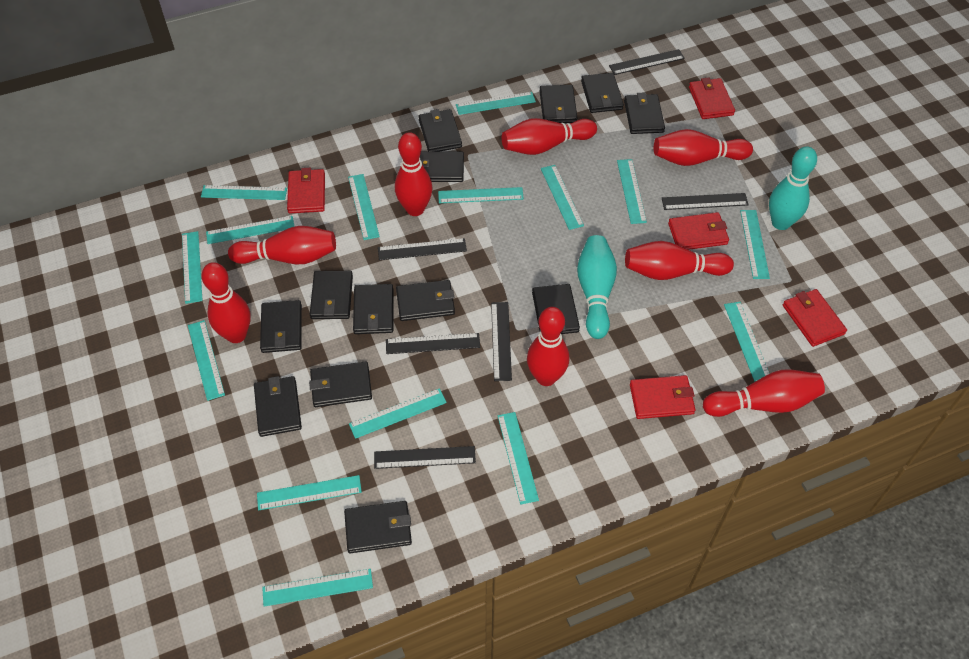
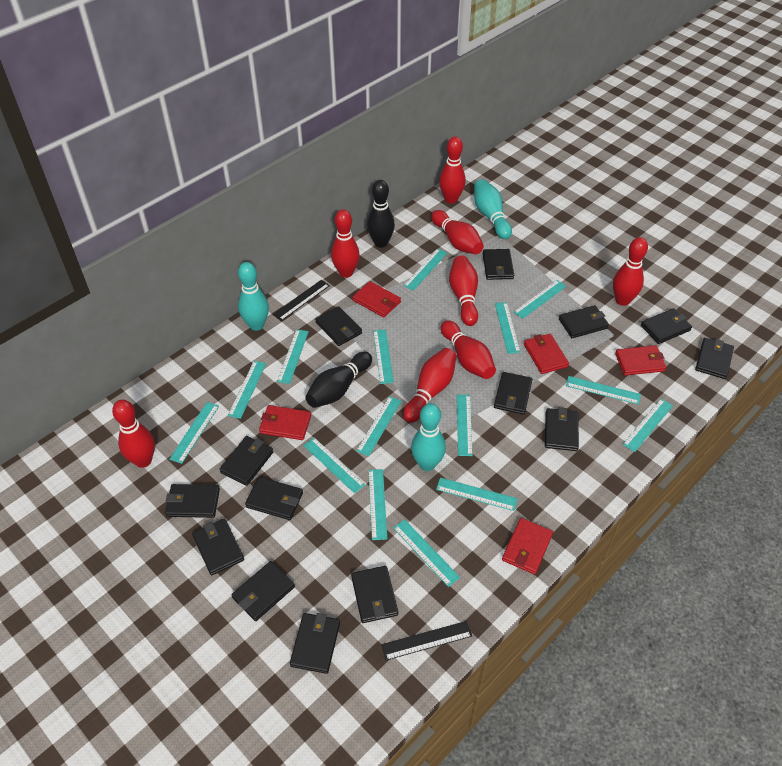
black bowling pin: none = 0 -> [305,352,372,408] [367,180,395,248] = 2
black ruler: [374,446,476,469] [378,238,467,260] [386,333,480,354] [491,302,512,381] [609,49,685,75] [662,193,749,210] = 6 -> [273,280,330,321] [381,621,472,660] = 2
black wallet: [254,376,302,437] [260,300,302,353] [309,361,372,407] [310,271,353,319] [344,501,412,553] [353,284,393,334] [396,280,455,321] [418,109,462,152] [420,151,464,182] [532,284,580,334] [540,85,578,123] [581,73,624,113] [624,92,665,134] = 13 -> [165,484,220,518] [192,518,244,576] [219,436,273,486] [231,561,295,621] [245,477,303,520] [290,613,340,674] [315,306,362,346] [351,566,398,623] [483,249,514,280] [494,372,533,414] [545,407,579,451] [559,305,609,338] [641,308,692,344] [695,338,734,379] = 14
turquoise bowling pin: [577,235,617,339] [769,146,817,230] = 2 -> [238,262,269,331] [411,403,446,471] [474,179,512,239] = 3

